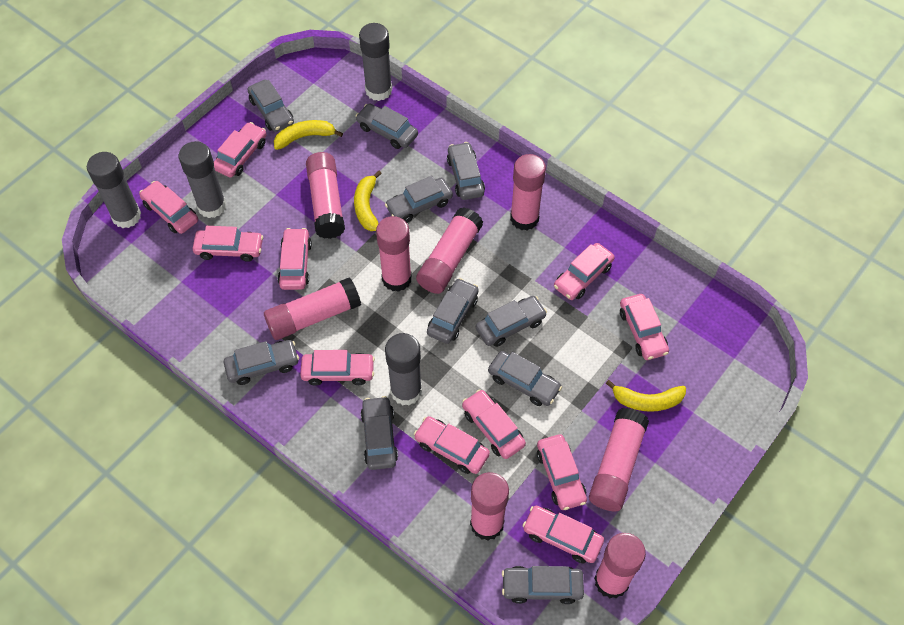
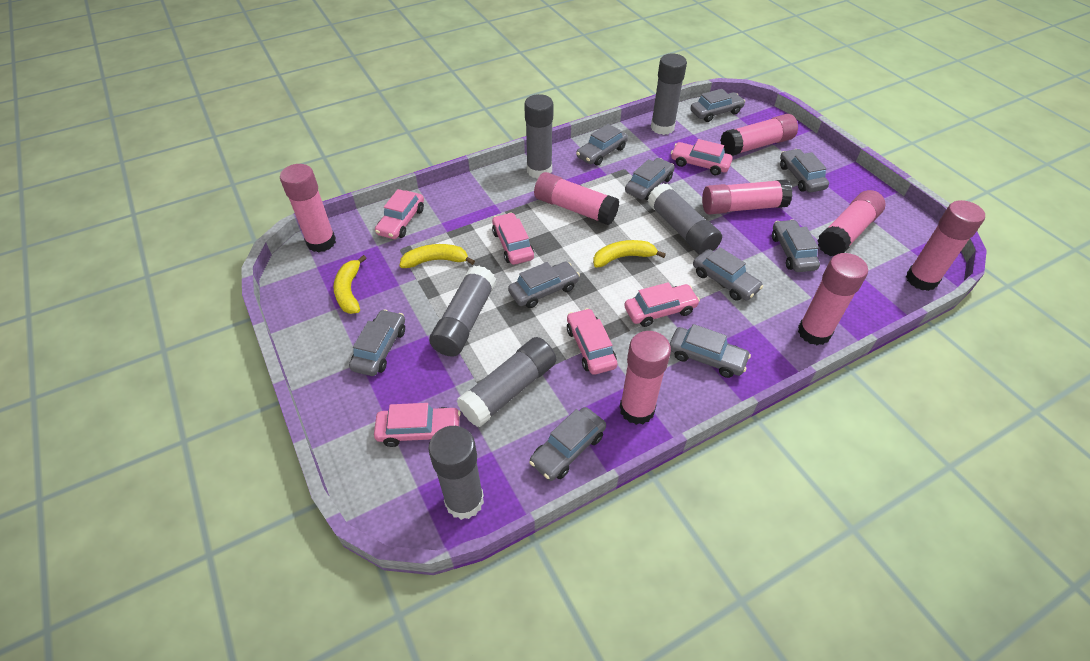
grey glue stick: [87,152,141,228] [179,141,226,218] [359,23,392,101] [385,333,422,406] = 4 -> [428,426,484,520] [429,266,496,357] [457,337,556,427] [524,94,554,179] [647,183,722,255] [651,54,687,135] = 6
pink car: [139,181,198,234] [193,226,263,262] [214,122,267,178] [278,228,312,290] [300,350,375,386] [414,416,490,474] [462,389,526,459] [523,506,604,563] [537,434,587,510] [554,243,615,300] [620,294,669,360] = 11 -> [374,403,461,447] [375,189,424,239] [492,213,534,265] [567,308,617,375] [624,282,700,327] [671,139,733,175] = 6

